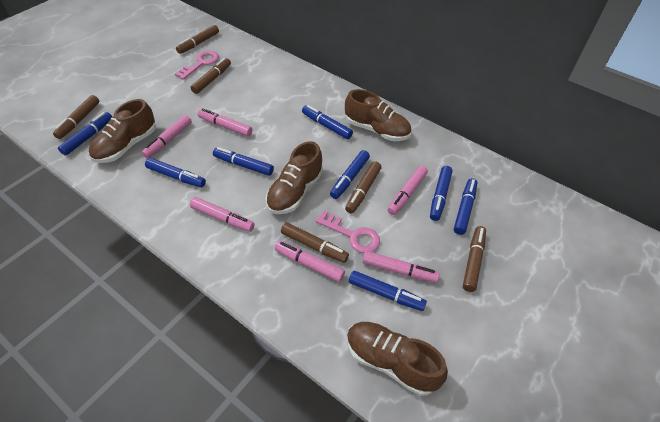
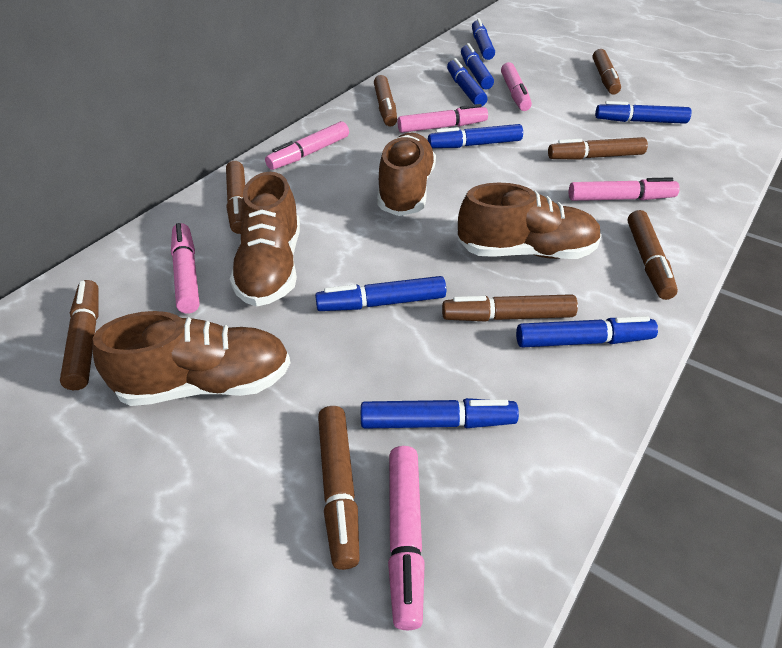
brown marker: [53,95,99,139] [176,25,219,54] [190,58,231,94] [281,222,349,263] [345,161,381,214] [463,226,486,292] = 6 -> [60,280,99,390] [226,161,245,234] [318,406,360,570] [374,75,397,127] [442,294,578,322] [548,137,648,160] [593,49,621,95] [627,210,678,300] = 8
pink key: [175,51,219,80] [315,210,380,253] = 2 -> none = 0

